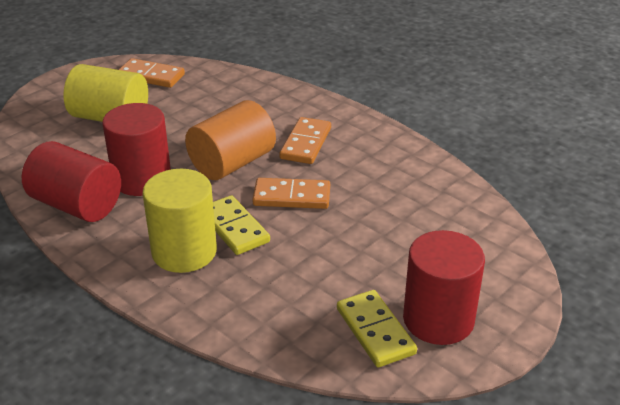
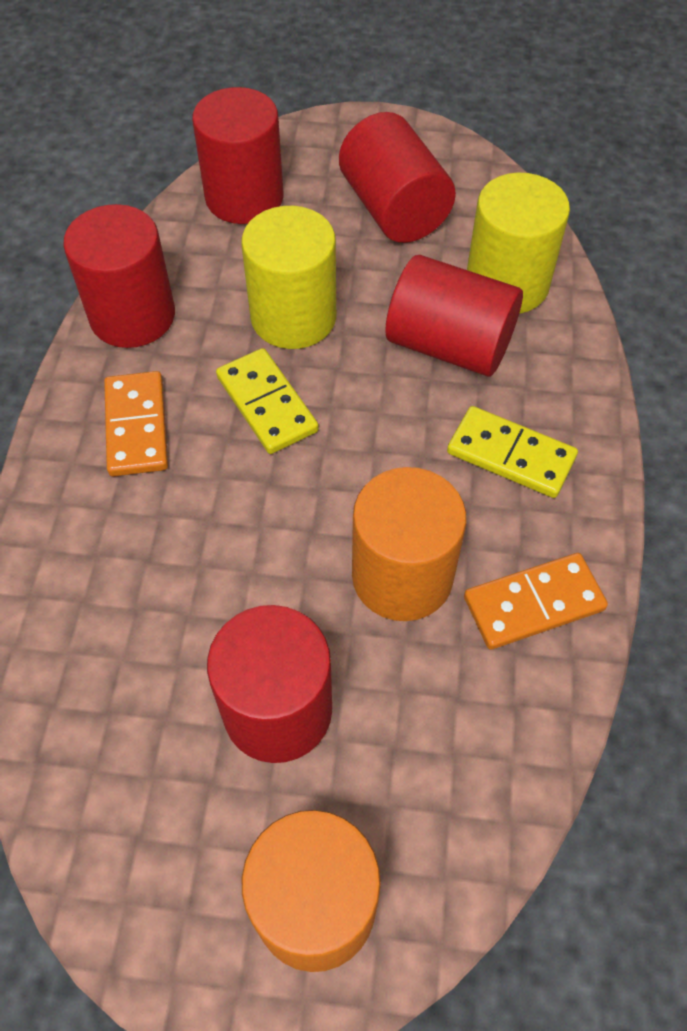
orange cylinder: [185,100,276,180] = 1 -> [242,810,381,972] [352,467,467,621] = 2
orange domino: [118,58,185,88] [252,178,330,209] [279,117,331,164] = 3 -> [104,371,168,476] [464,553,608,650] = 2
red cylinder: [22,141,121,222] [102,103,171,196] [403,230,485,345] = 3 -> [63,204,175,348] [192,87,284,224] [207,605,332,763] [339,112,456,243] [385,255,523,377] = 5

